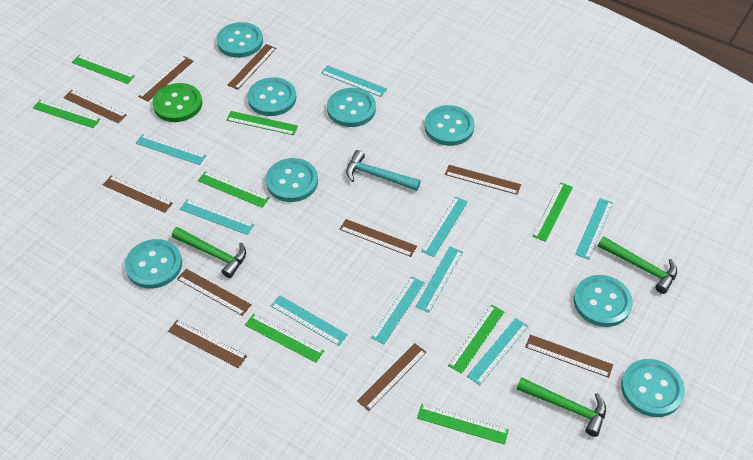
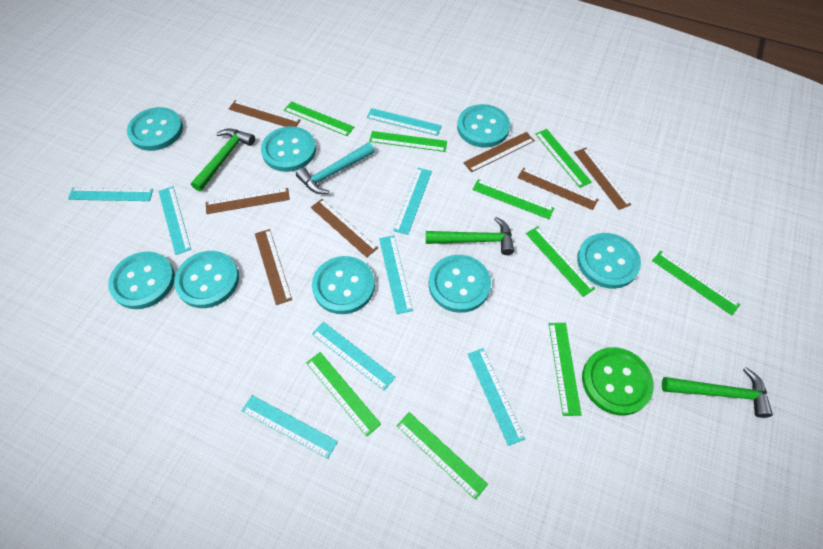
brown ruler: [63,90,127,123] [103,176,173,213] [138,56,194,102] [168,320,247,368] [177,269,252,316] [228,44,276,90] [339,219,417,257] [357,343,427,411] [445,165,521,195] [525,335,613,378] = 10 -> [206,188,290,214] [229,100,301,127] [255,229,292,305] [311,199,378,258] [463,132,535,172] [517,168,599,210] [574,148,632,210] = 7
green ruler: [33,100,100,128] [71,55,135,84] [198,171,269,208] [226,111,298,135] [245,314,324,363] [417,404,509,445] [448,304,504,374] [532,182,573,242] = 8 -> [284,101,354,136] [306,352,381,437] [369,131,447,152] [397,412,488,500] [472,179,554,219] [526,226,596,297] [535,129,592,188] [549,323,581,416] [652,251,741,315] = 9
turquoise ruler: [136,134,206,165] [180,199,254,235] [271,295,348,346] [321,65,387,97] [371,276,425,344] [416,247,463,313] [421,196,468,257] [467,318,528,386] [575,198,613,260] = 9 -> [68,187,153,201] [158,186,191,255] [242,395,338,459] [312,322,396,391] [367,108,442,136] [379,236,413,314] [393,168,432,235] [468,348,525,446] = 8

